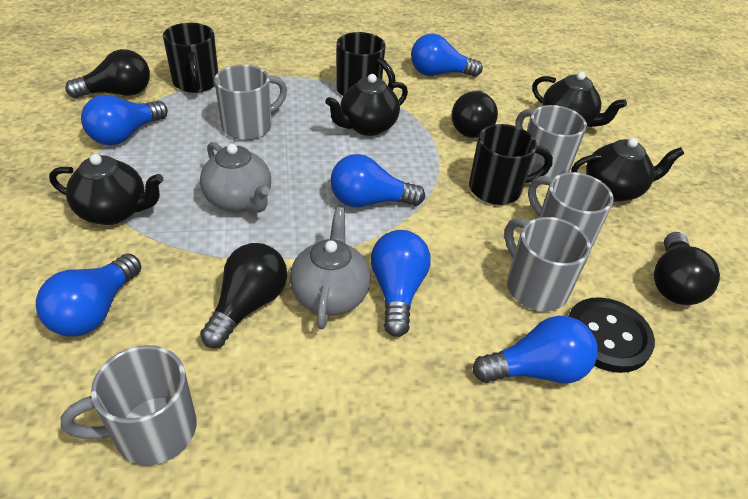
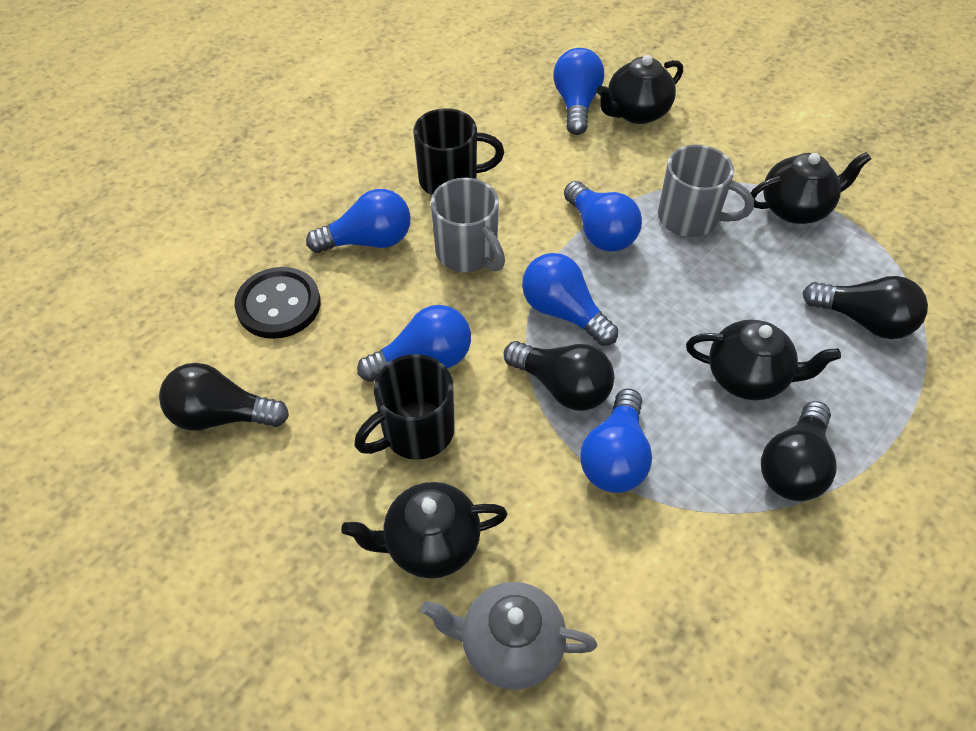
black mug: [163,23,218,93] [336,32,396,96] [469,124,553,205] = 3 -> [354,354,455,460] [413,108,504,195] = 2
grey mug: [61,345,197,465] [214,65,287,140] [504,217,591,311] [515,105,587,178] [528,172,614,249] = 5 -> [431,178,505,272] [658,145,754,237] = 2
grey teapot: [200,142,271,213] [290,207,371,329] = 2 -> [421,582,597,690] = 1

